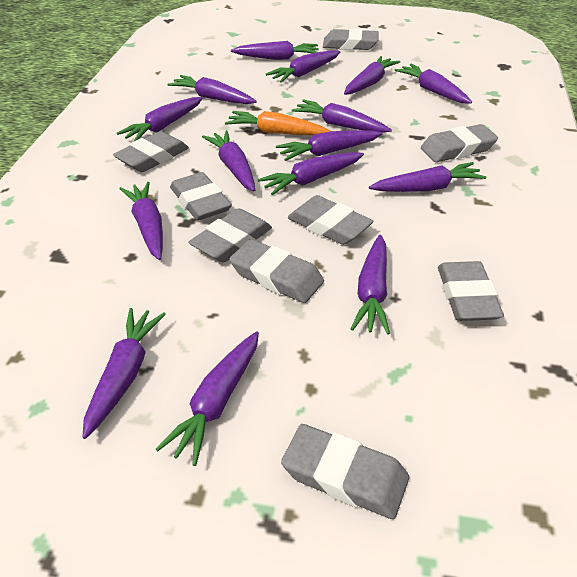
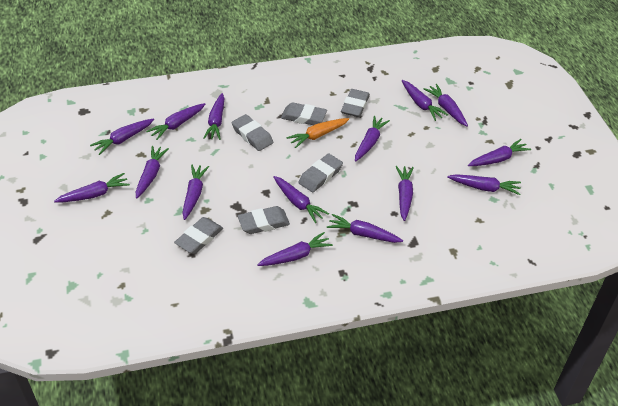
grey eraser: [113,131,189,172] [170,172,232,221] [189,208,272,263] [229,239,324,303] [281,424,409,519] [288,195,374,245] [323,29,379,50] [421,124,498,162] [438,261,504,321] = 9 -> [174,217,223,254] [232,114,273,151] [238,206,290,234] [281,102,327,125] [298,153,343,192] [341,89,370,117] = 6

